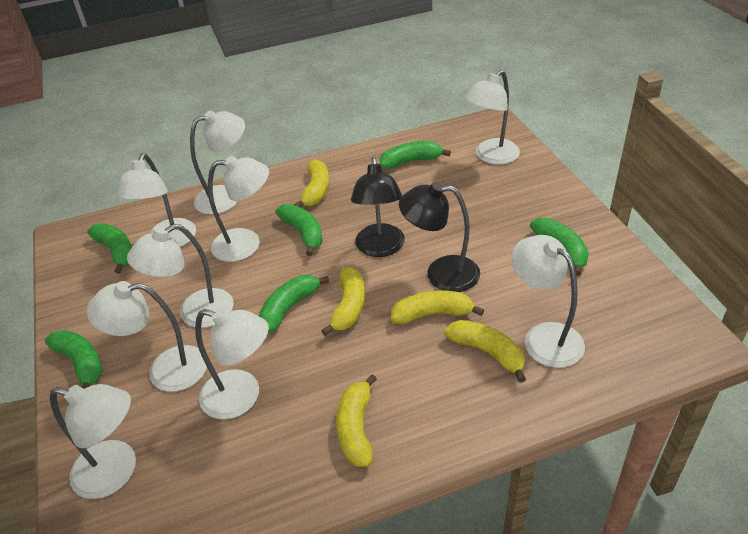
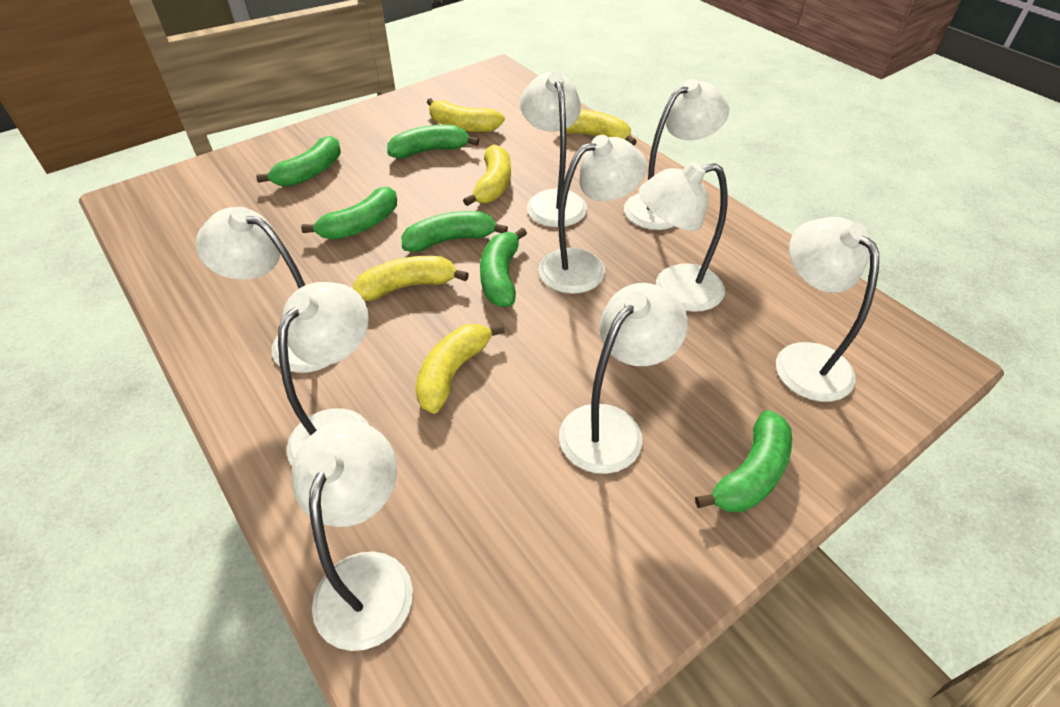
black lamp: [351,157,405,257] [399,182,480,292] = 2 -> none = 0

